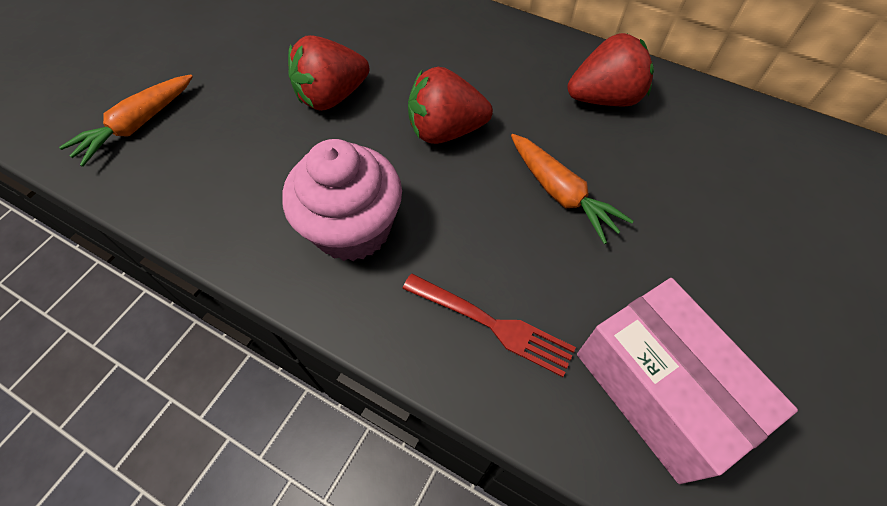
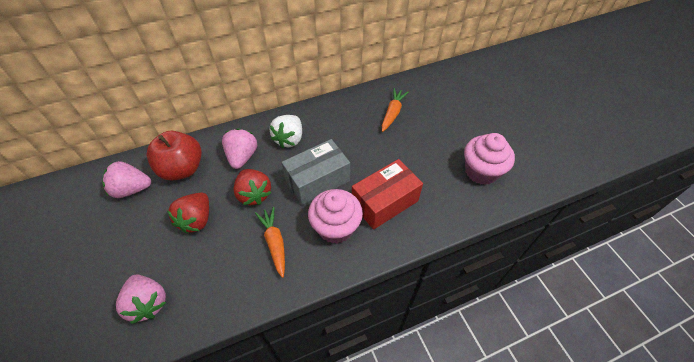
grey box: none = 0 -> [282,139,350,205] = 1
pink box: [577,278,798,484] = 1 -> none = 0
pink cupcake: [282,139,402,261] = 1 -> [308,189,363,244] [464,133,515,185] = 2
pink strawberry: none = 0 -> [102,161,151,198] [116,275,166,324] [222,128,257,169] = 3
red apple: none = 0 -> [147,131,202,181] = 1
red box: none = 0 -> [352,159,423,230] = 1
red fork: [402,274,576,377] = 1 -> none = 0
red strawberry: [288,35,369,111] [408,67,493,144] [567,33,654,106] = 3 -> [167,193,209,233] [234,169,271,205] = 2
white strawberry: none = 0 -> [269,115,302,148] = 1

